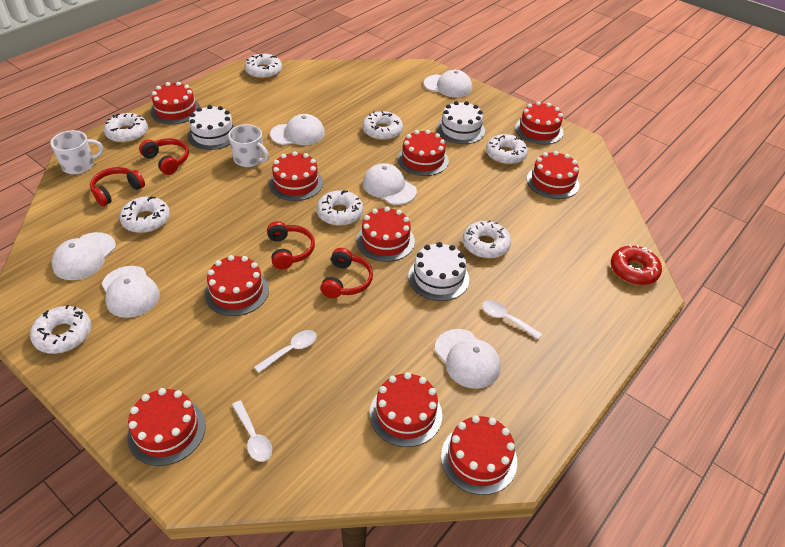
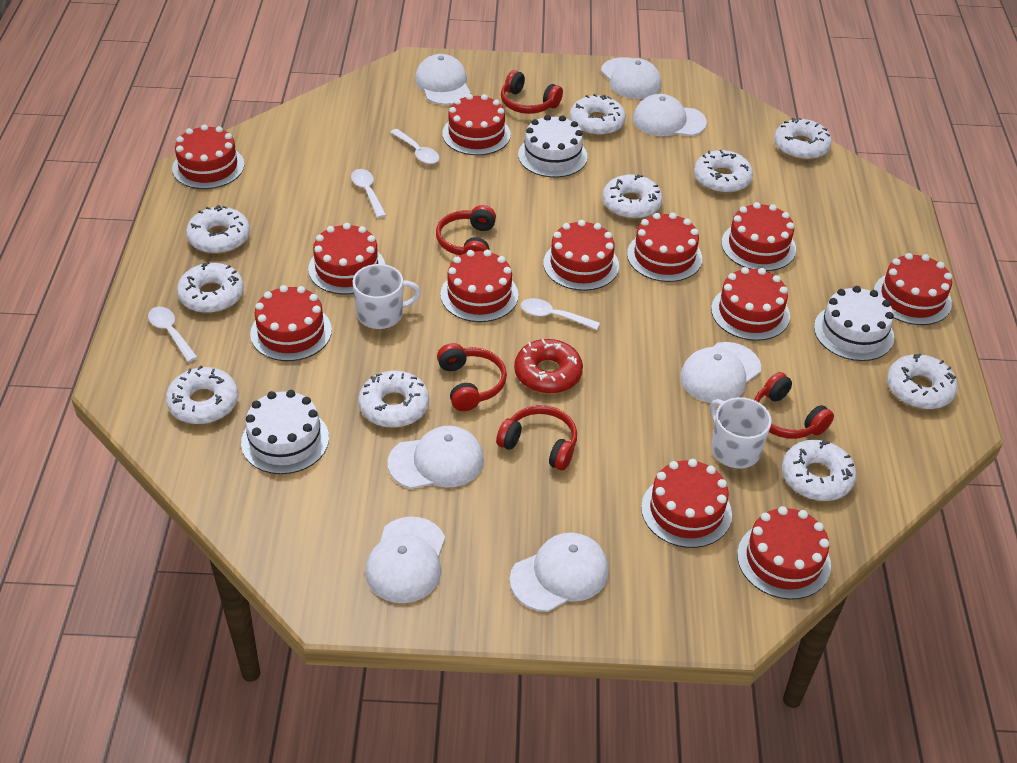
red cake: [127,388,206,466] [151,82,200,124] [205,255,269,316] [269,151,323,201] [357,207,415,262] [370,372,442,447] [398,130,449,176] [441,415,517,495] [515,101,564,145] [527,151,580,199] = 10 -> [172,124,244,189] [250,285,332,361] [308,223,385,294] [440,250,519,322] [442,94,511,155] [543,220,619,291] [627,213,702,282] [641,459,732,548] [711,267,790,341] [722,202,796,271] [737,506,831,600] [874,253,952,325] = 12
red headphones: [90,167,145,206] [139,138,189,175] [267,221,315,269] [320,248,373,298] = 4 -> [436,205,496,255] [437,343,507,411] [496,405,577,471] [501,70,563,114] [754,372,834,439] = 5
white cap: [52,232,116,280] [102,266,160,318] [270,114,325,145] [363,163,417,205] [424,70,472,97] [435,329,500,389] = 6 -> [365,517,445,603] [388,426,484,489] [415,54,471,105] [510,532,609,612] [601,57,662,99] [633,94,707,136] [680,342,761,403] = 7
white donut: [30,305,91,354] [104,113,148,143] [119,196,170,233] [245,54,282,79] [317,190,363,226] [362,111,403,140] [463,220,511,259] [486,134,528,165] = 8 -> [166,365,238,424] [177,262,244,313] [186,205,250,254] [358,371,429,428] [570,94,626,136] [602,174,663,219] [694,150,753,193] [774,118,832,160] [782,440,857,501] [887,354,958,409] = 10
white spoon: [232,401,272,462] [254,330,317,373] [482,300,542,340] = 3 -> [148,307,198,362] [351,169,386,218] [390,129,439,164] [521,298,600,330] = 4

